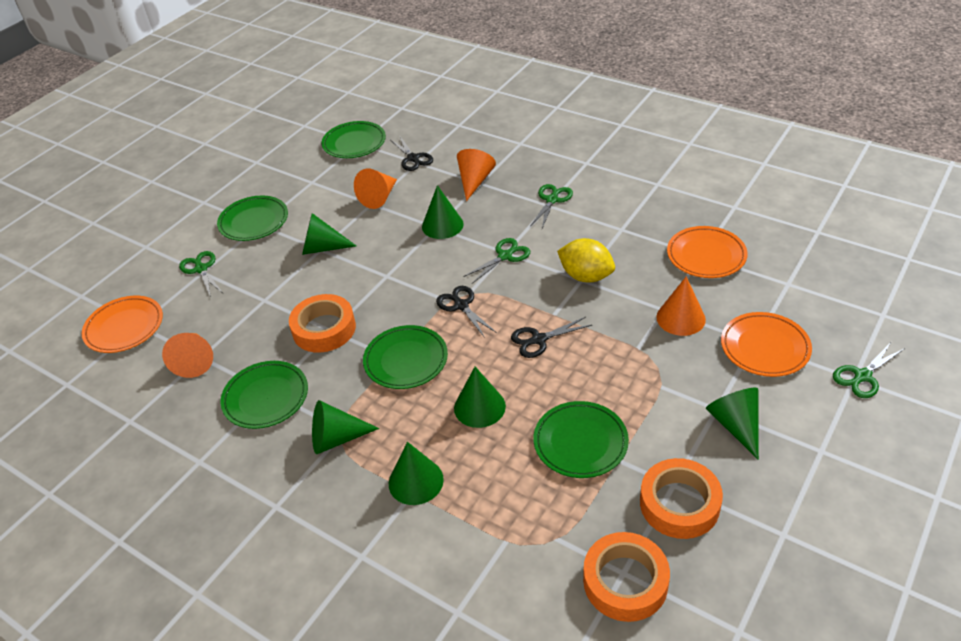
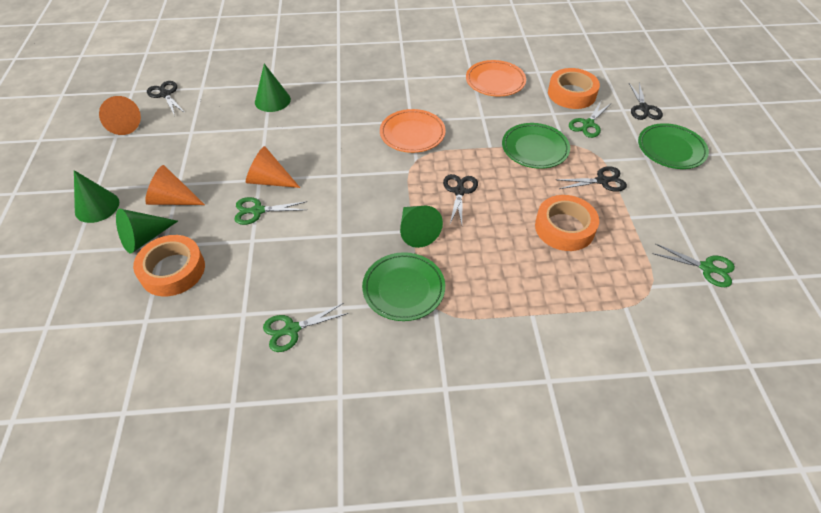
black scissors: [390,135,433,171] [436,286,497,338] [511,317,592,358] = 3 -> [147,81,185,116] [443,174,478,225] [557,166,627,192] [629,83,663,120] = 4
green cone: [302,213,356,255] [312,400,379,454] [389,442,444,505] [422,185,464,239] [454,367,506,428] [706,388,759,460] = 6 -> [74,170,119,223] [116,209,178,254] [255,64,291,112] [400,206,443,248] = 4
green plate: [217,196,288,241] [220,361,308,429] [322,121,386,158] [363,325,448,389] [534,401,629,478] = 5 -> [362,252,445,321] [502,123,570,169] [638,123,709,169] = 3
orange cone: [162,333,213,378] [354,169,397,209] [457,149,496,201] [656,276,706,336] = 4 -> [99,96,141,135] [145,165,205,205] [246,146,300,188] = 3
orange plate: [82,296,163,353] [667,226,748,278] [721,312,812,377] = 3 -> [380,109,446,153] [466,60,526,96] = 2
yellow lemon: [557,238,615,282] = 1 -> none = 0

